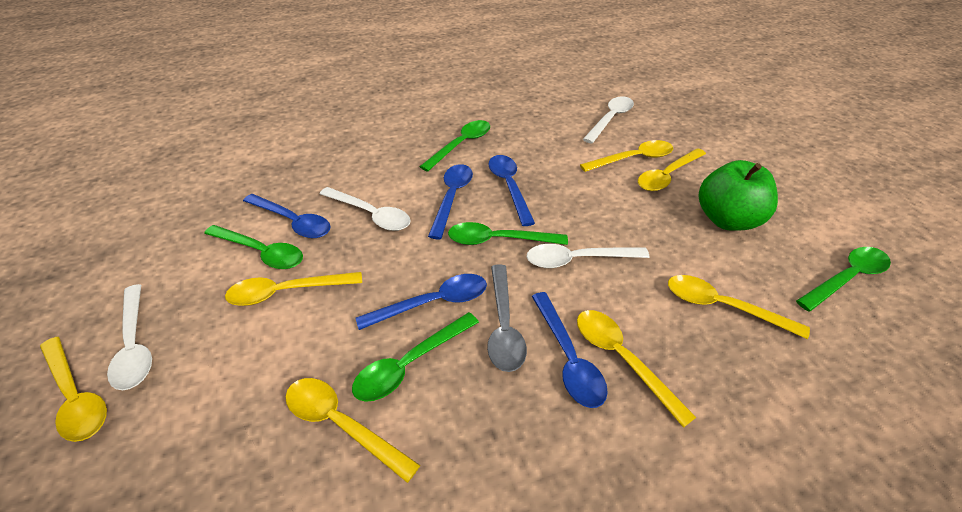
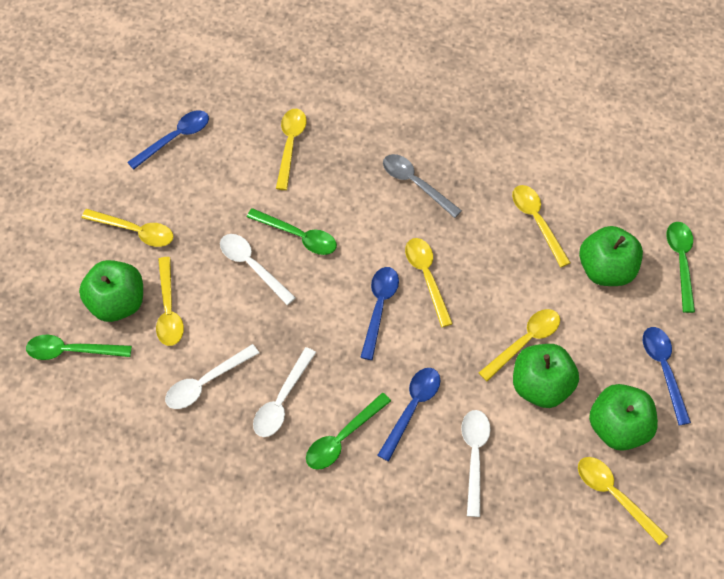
blue spoon: [243,194,331,238] [356,274,487,330] [428,164,473,239] [488,155,535,226] [532,292,608,408] = 5 -> [127,110,209,170] [360,267,399,360] [377,368,440,462] [643,327,691,426] = 4
green apple: [699,160,778,231] = 1 -> [79,260,143,322] [513,344,579,408] [579,226,643,286] [589,384,658,451] = 4
green spoon: [204,225,303,269] [352,312,479,402] [419,120,490,172] [448,222,568,245] [796,247,891,312] = 5 -> [26,334,132,360] [247,208,337,255] [306,393,391,470] [667,222,695,313] = 4

